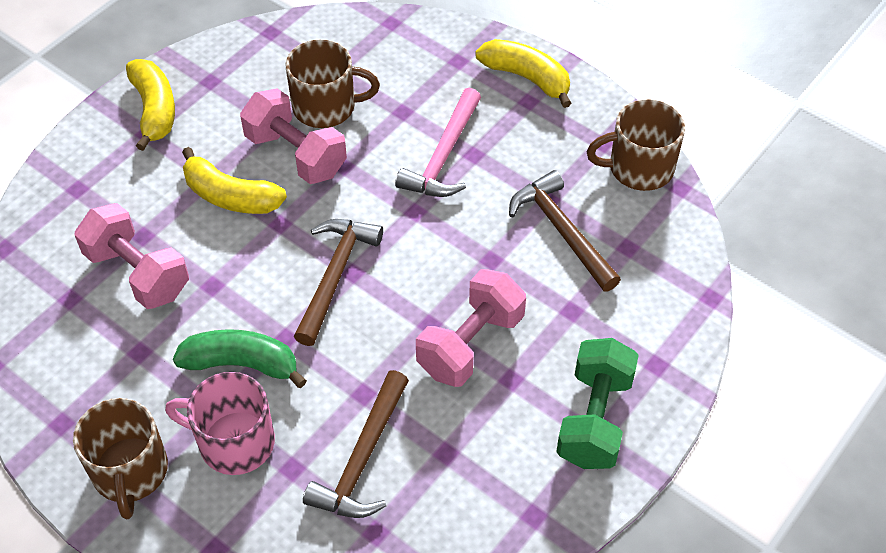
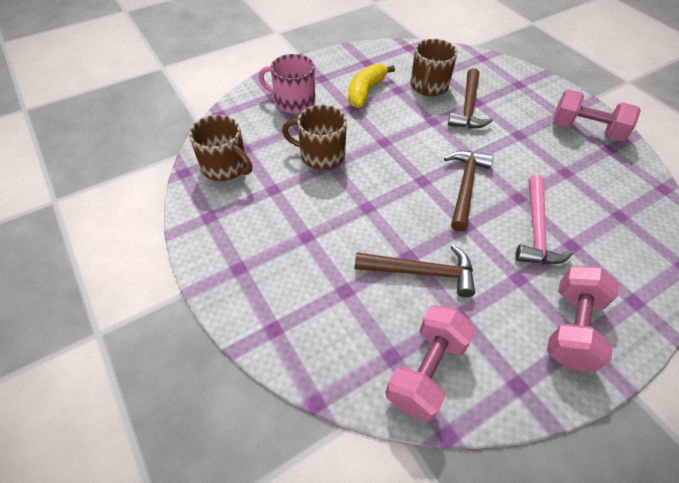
green banana: [173,329,307,388] = 1 -> none = 0
green dumbbell: [556,338,639,469] = 1 -> none = 0
yellow banana: [126,59,175,151] [182,147,287,214] [475,39,571,108] = 3 -> [348,63,395,108] = 1

